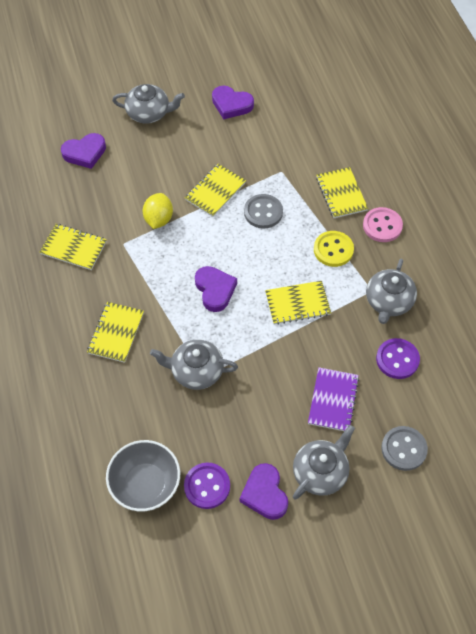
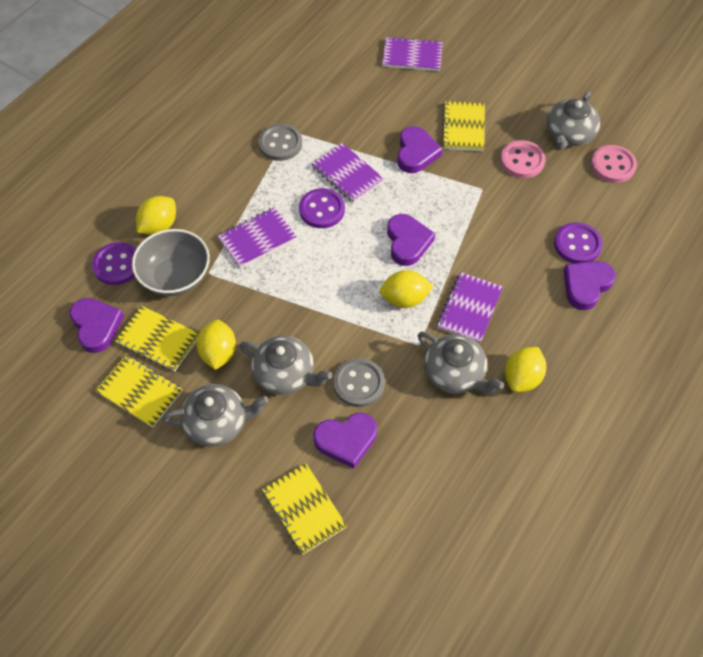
pink button: [363,207,403,242] = 1 -> [500,140,546,178] [591,145,637,183] = 2
purple button: [184,462,230,509] [376,338,420,379] = 2 -> [92,242,136,285] [299,188,345,228] [554,222,603,264] = 3
purple heart: [61,133,106,169] [195,266,237,312] [212,85,254,119] [239,463,288,520] = 4 -> [70,298,124,353] [313,413,377,468] [387,214,435,266] [397,126,442,173] [563,261,616,310] = 5
purple notebook: [308,367,359,431] = 1 -> [218,207,297,268] [312,143,384,203] [382,37,443,71] [437,272,503,343] = 4
yellow button: [314,231,354,267] = 1 -> none = 0
yellow lemon: [143,193,173,229] = 1 -> [136,196,176,235] [196,320,236,370] [379,270,434,308] [505,347,546,392] = 4
yellow notebook: [40,224,107,270] [87,302,144,363] [185,164,246,217] [265,281,331,325] [316,167,368,218] = 5 -> [95,355,183,428] [115,306,199,372] [262,463,347,555] [442,101,485,151] = 4

